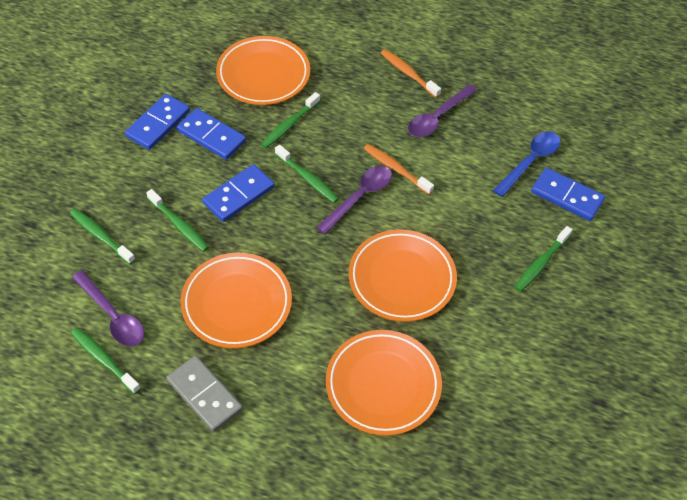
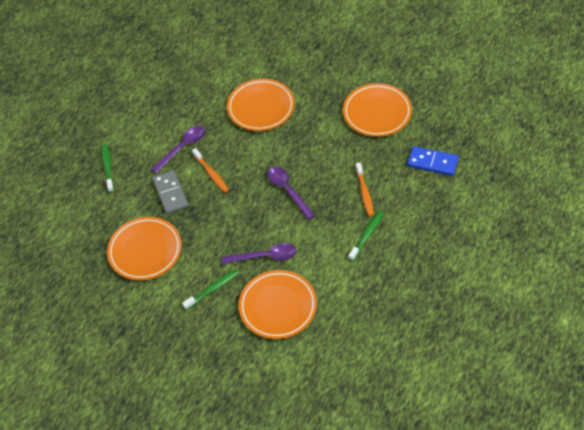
blue domino: [125,94,190,150] [177,108,246,160] [202,164,275,222] [531,168,605,221] = 4 -> [407,146,459,176] = 1
blue spoon: [493,132,560,197] = 1 -> none = 0
green toothbrush: [70,209,135,264] [71,328,141,394] [146,189,209,252] [261,92,320,149] [275,145,339,203] [514,226,572,292] = 6 -> [102,144,114,192] [182,269,239,310] [348,211,383,261] = 3

